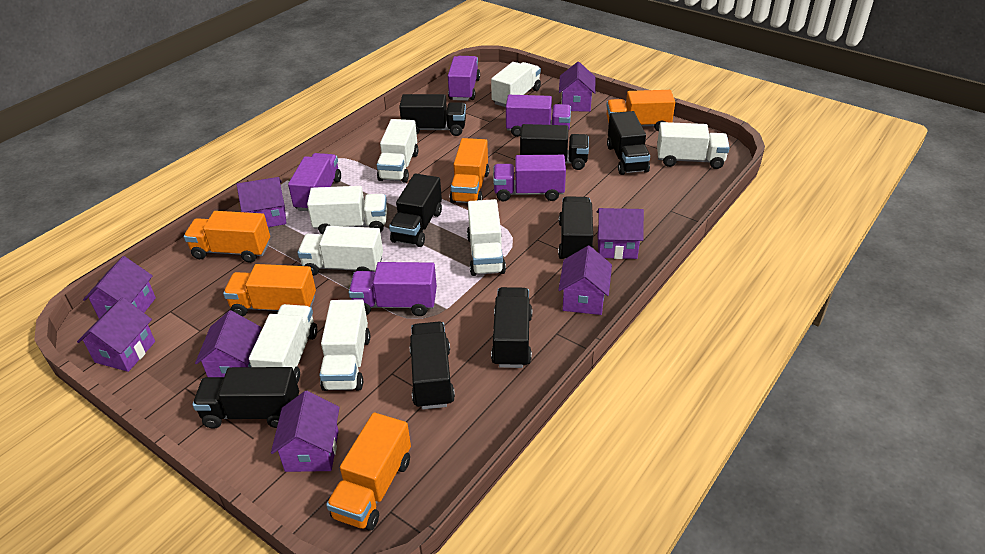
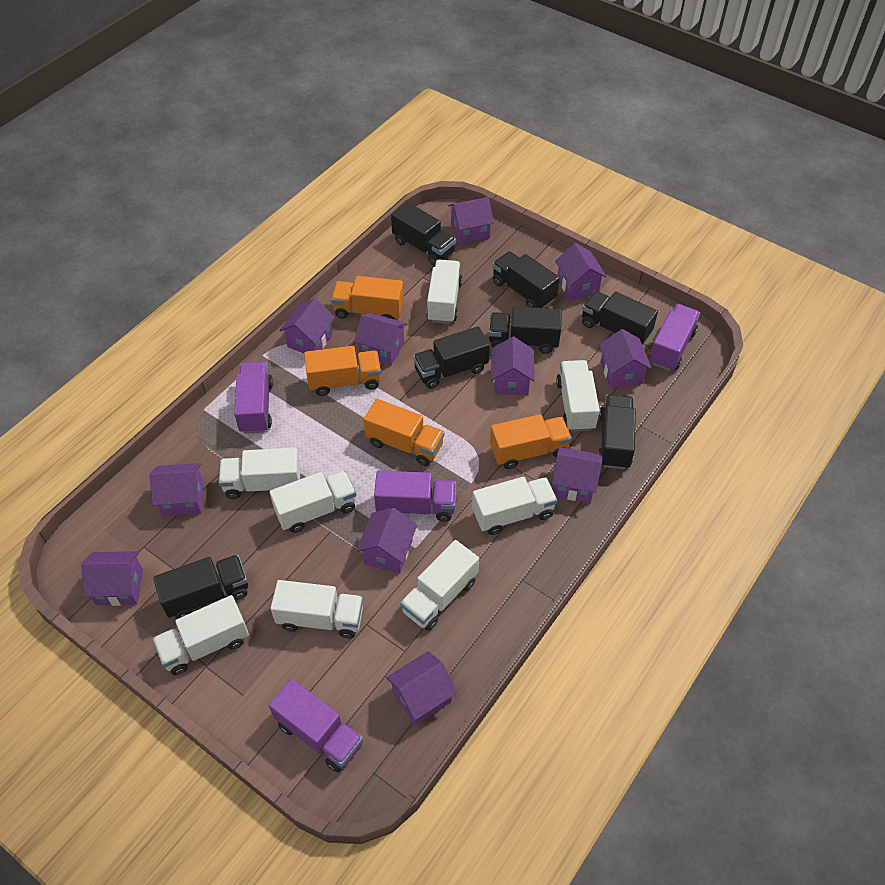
black truck: [193,367,299,429] [389,174,442,247] [399,94,466,136] [410,322,455,409] [491,287,532,368] [520,124,589,170] [558,196,594,259] [607,111,650,175] = 8 -> [153,555,248,619] [391,202,456,266] [413,326,490,389] [489,306,562,354] [492,251,560,308] [582,291,658,345] [598,394,636,469] = 7
orange truck: [184,211,270,263] [223,264,316,317] [326,413,411,531] [450,138,489,203] [606,90,675,131] = 5 -> [304,346,381,396] [331,276,404,319] [363,399,444,466] [490,414,572,469] = 4
purple house: [77,297,155,372] [83,256,156,319] [195,310,262,377] [236,177,287,227] [271,391,340,472] [558,246,612,315] [559,62,596,112] [597,208,644,259] = 8 -> [81,551,143,606] [150,463,204,516] [279,298,335,353] [354,313,407,366] [357,507,417,574] [386,651,457,725] [448,197,494,244] [491,337,535,395] [552,447,602,503] [555,243,607,301] [599,329,652,389] = 11
purple truck: [288,153,341,211] [349,262,437,316] [448,56,480,101] [493,155,566,202] [506,95,571,137] = 5 -> [234,362,273,434] [269,679,363,772] [374,470,456,522] [649,304,700,371] = 4

